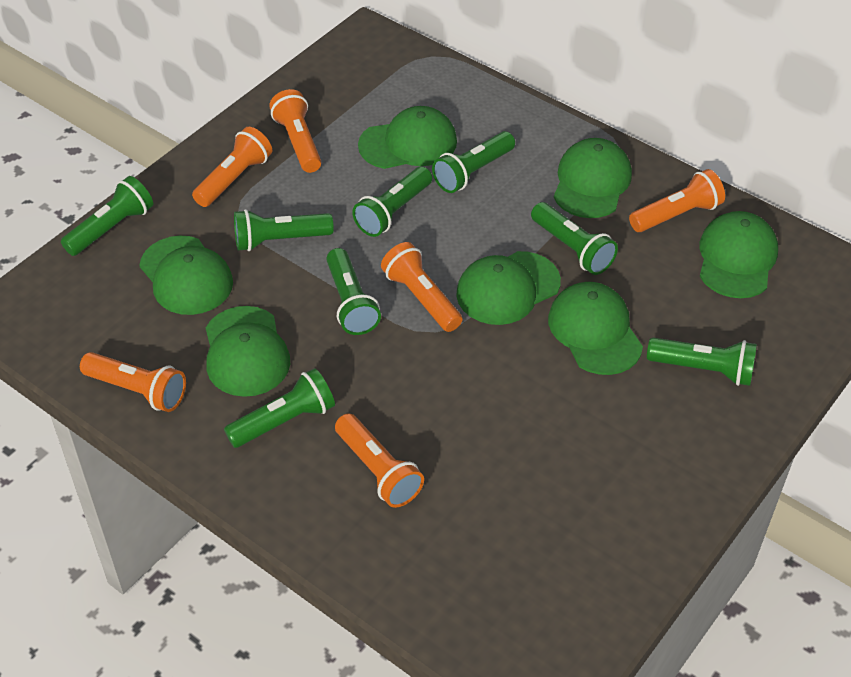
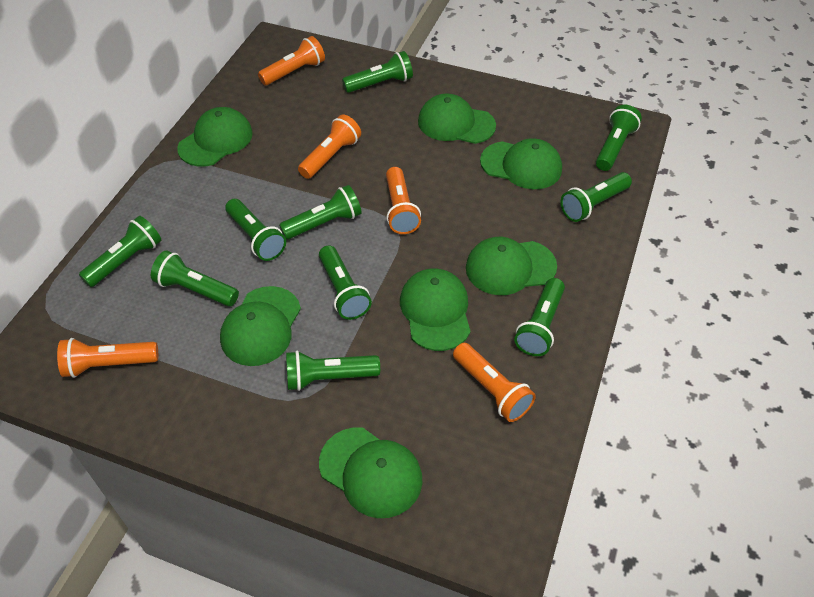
green flashlight: [61,176,153,256] [224,368,335,448] [234,209,334,251] [326,248,381,335] [352,167,432,237] [432,131,515,193] [531,202,618,275] [647,337,757,386] = 8 -> [79,216,161,287] [151,251,239,307] [225,199,286,261] [279,185,362,239] [286,351,380,391] [319,245,372,320] [342,51,413,93] [514,278,565,356] [560,172,632,222] [596,105,642,171] = 10
orange flashlight: [80,352,186,412] [192,127,272,207] [269,89,321,173] [335,414,424,508] [381,242,463,332] [629,169,725,232] = 6 -> [57,338,158,378] [258,36,325,85] [298,114,361,179] [386,167,421,234] [453,343,536,422] = 5

